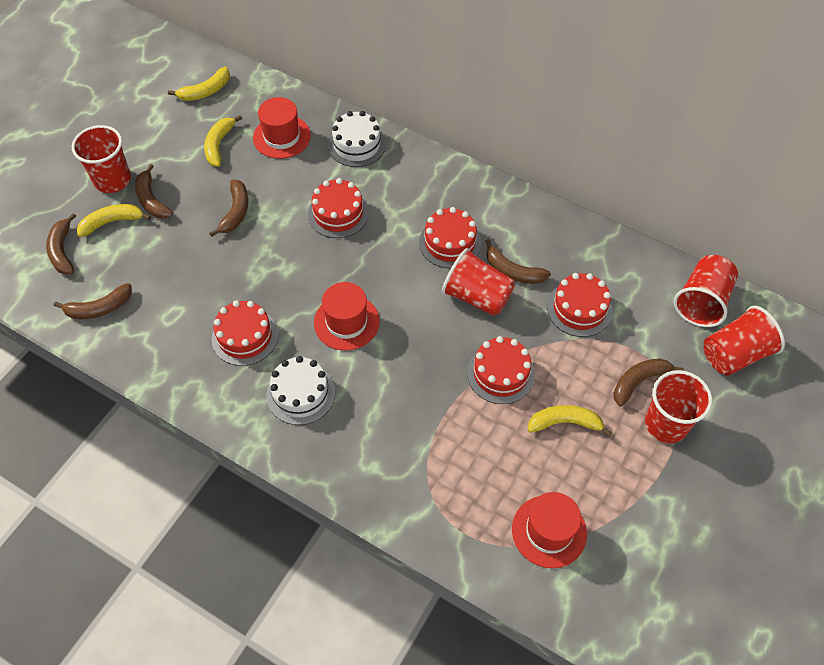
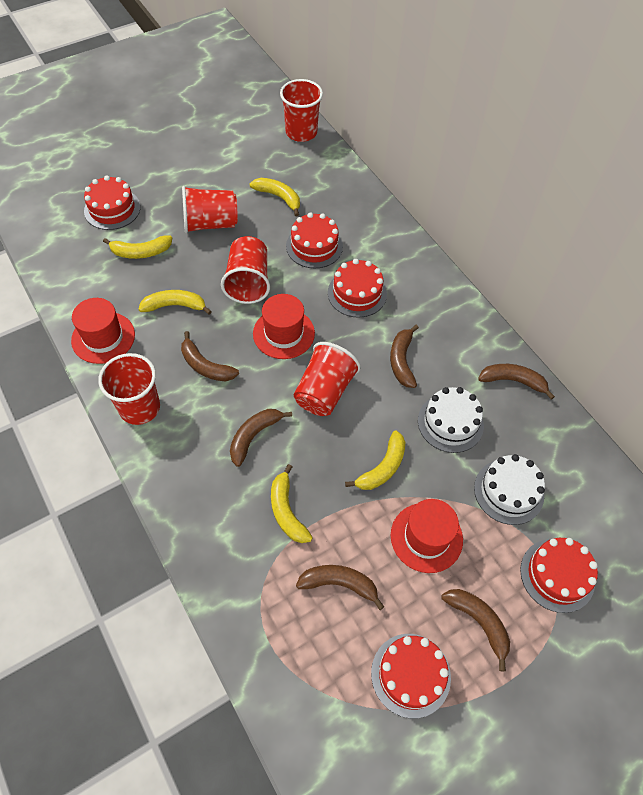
yellow banana: [77,204,151,237] [168,67,230,101] [204,115,242,167] [528,405,612,437] = 4 -> [103,235,172,259] [139,290,212,314] [250,178,300,216] [271,464,313,543] [345,431,405,490] = 5

